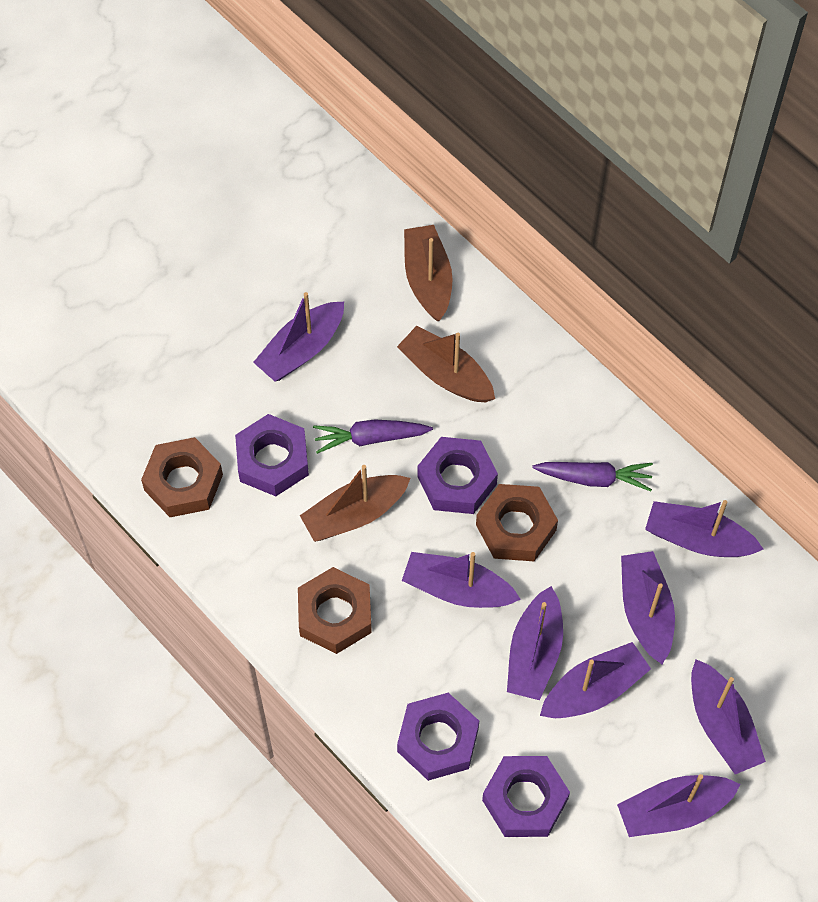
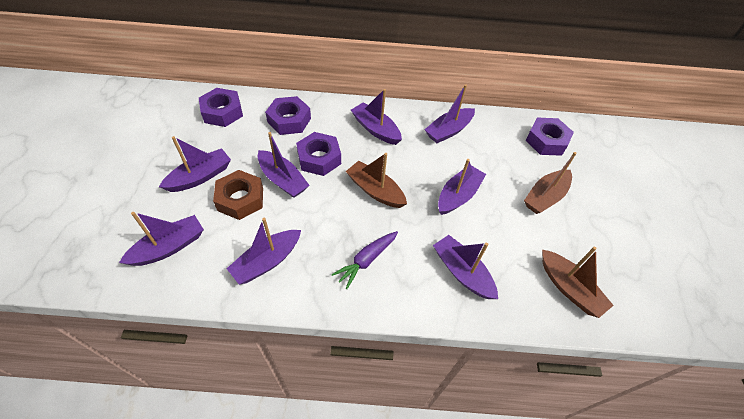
brown nut: [141,437,223,517] [298,567,372,654] [476,484,558,561] = 3 -> [213,170,263,220] = 1
purple carrot: [313,419,433,454] [532,462,653,491] = 2 -> [331,231,398,289] = 1

